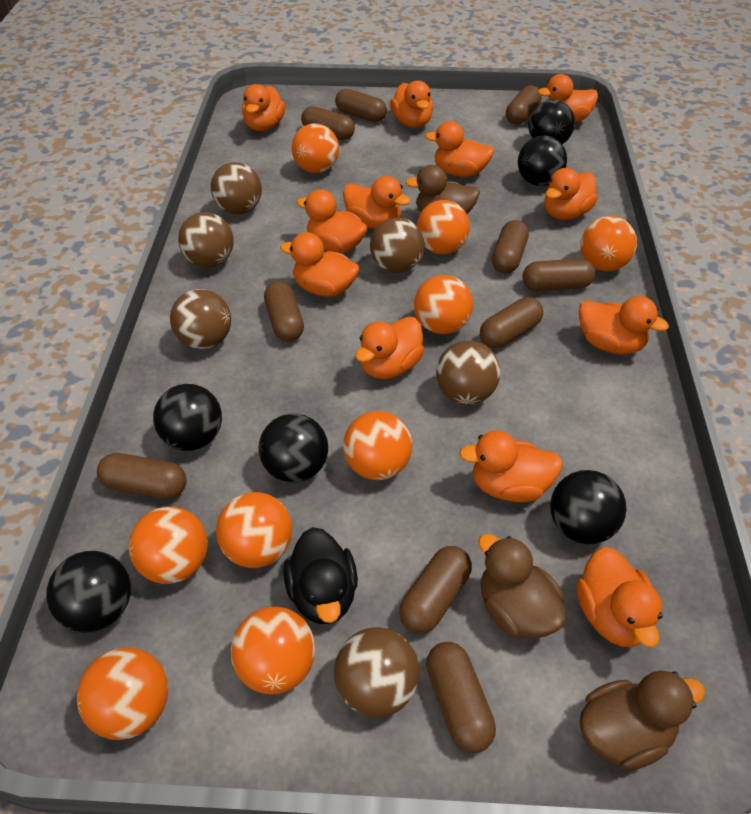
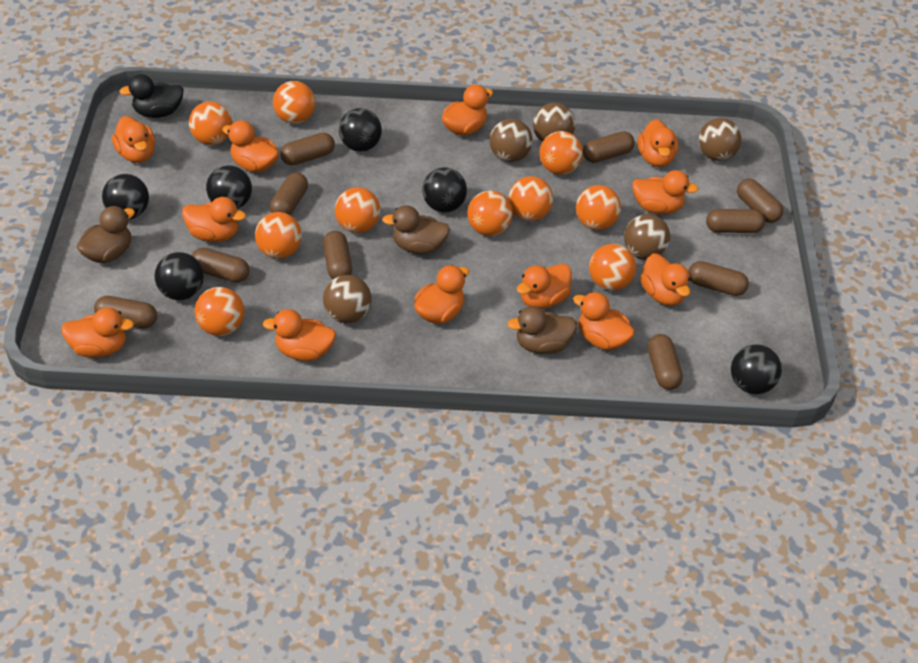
brown ball: [170,289,231,349] [178,212,234,268] [211,162,262,214] [334,627,420,717] [370,217,424,273] [436,341,500,405] = 6 -> [323,275,372,323] [490,119,533,162] [533,103,575,142] [624,214,670,260] [698,118,742,161] = 5
orange ball: [77,648,168,740] [129,507,208,584] [216,492,292,568] [231,607,315,694] [292,123,339,173] [343,411,412,480] [414,275,473,334] [417,200,470,254] [580,216,637,271] = 9 -> [189,101,233,145] [195,287,245,336] [255,212,302,259] [273,81,316,124] [335,187,380,233] [467,190,513,236] [508,176,553,221] [539,131,583,175] [576,185,621,230] [589,244,636,291] = 10

